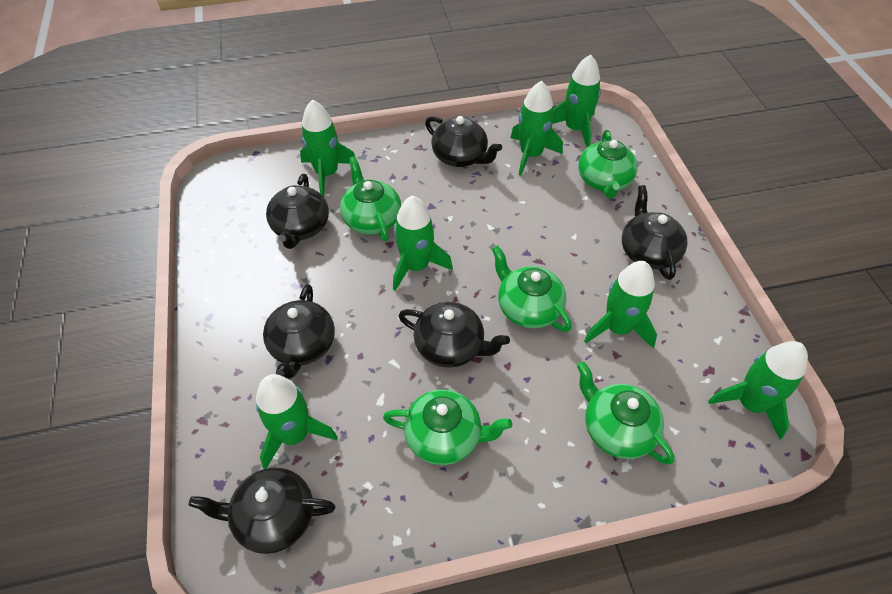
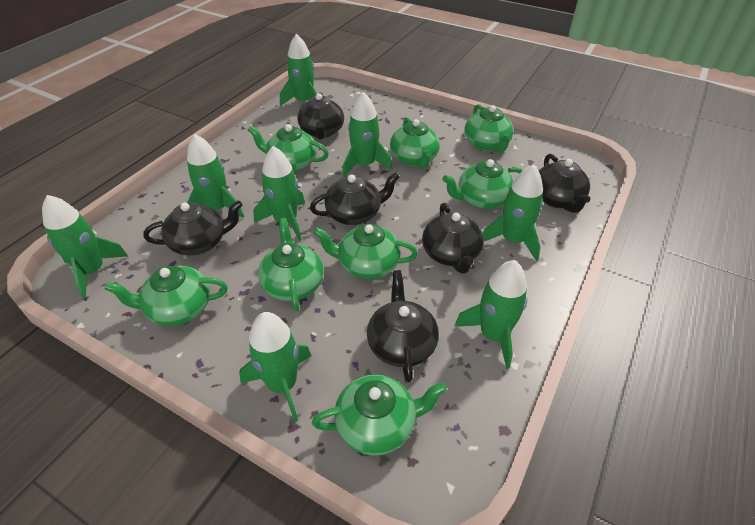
green rocket: [256,374,338,469] [300,100,355,197] [393,195,453,291] [511,80,563,176] [552,54,601,147] [584,261,657,348] [708,341,808,440] = 7 -> [42,195,128,298] [187,134,244,218] [239,312,311,422] [253,146,305,241] [280,34,317,106] [343,92,393,177] [454,260,527,369] [483,164,543,261] = 8
green teapot: [340,156,401,242] [383,389,512,465] [492,245,572,332] [577,361,674,465] [578,130,638,198] = 5 -> [105,265,228,326] [248,124,329,172] [258,218,324,311] [312,375,447,456] [314,224,418,279] [390,117,440,168] [443,159,523,209] [464,104,513,152] = 8

